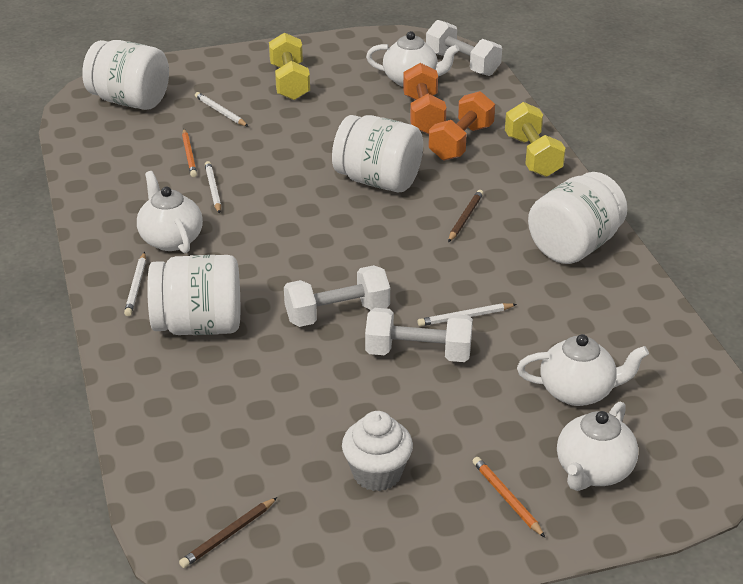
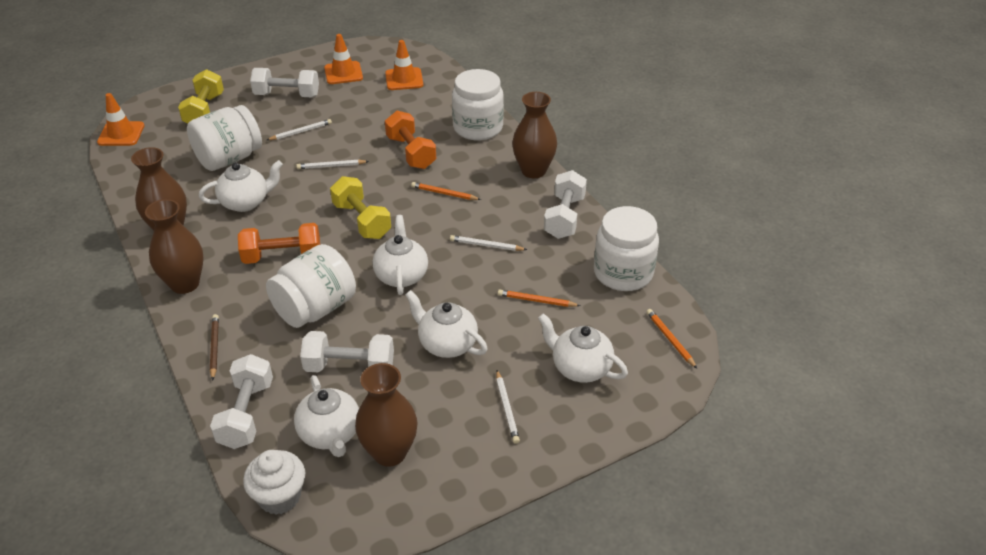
brown pencil: [179,497,277,568] [448,190,483,242] = 2 -> [210,314,219,381] = 1
brown vase: none = 0 -> [131,147,187,231] [145,199,204,294] [355,363,417,467] [512,92,557,178] = 4
orange pencil: [182,129,197,177] [473,457,545,537] = 2 -> [411,182,481,200] [498,289,581,307] [646,309,697,369] = 3
orange traffic cone: none = 0 -> [97,93,145,146] [324,34,363,84] [385,40,423,90] = 3
white dumbbell: [284,265,390,327] [365,308,473,362] [426,20,502,76] = 3 -> [210,354,273,449] [250,68,319,97] [300,331,394,372] [544,170,587,239] = 4
white teapot: [137,171,203,253] [366,31,459,87] [517,334,649,406] [557,402,639,491] = 4 -> [199,160,283,212] [294,375,359,457] [373,215,428,295] [405,290,488,358] [538,313,628,383] = 5

